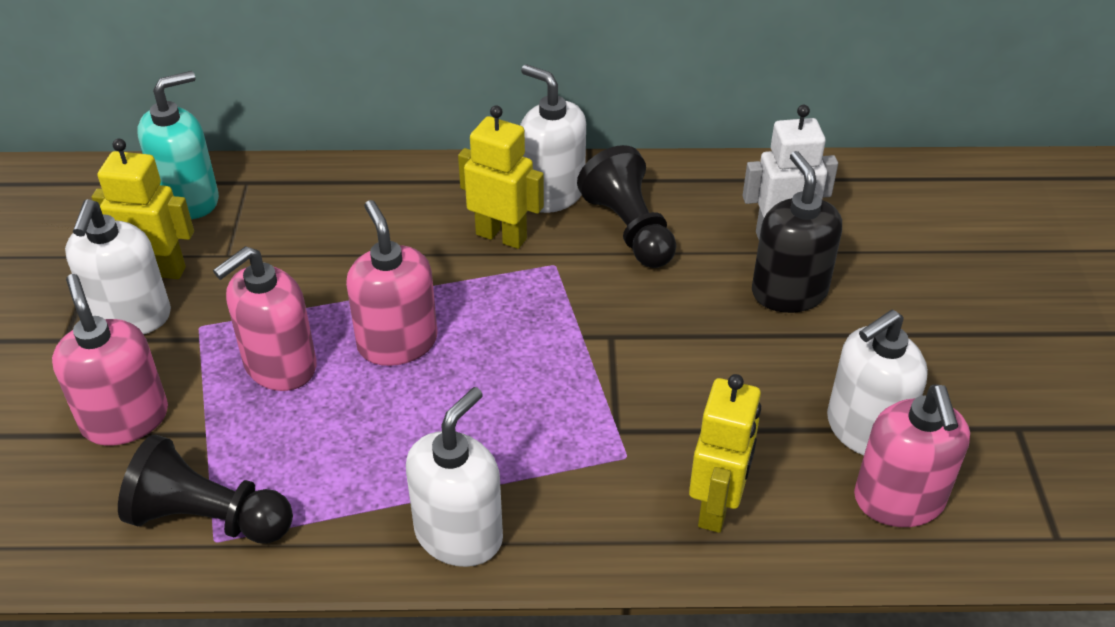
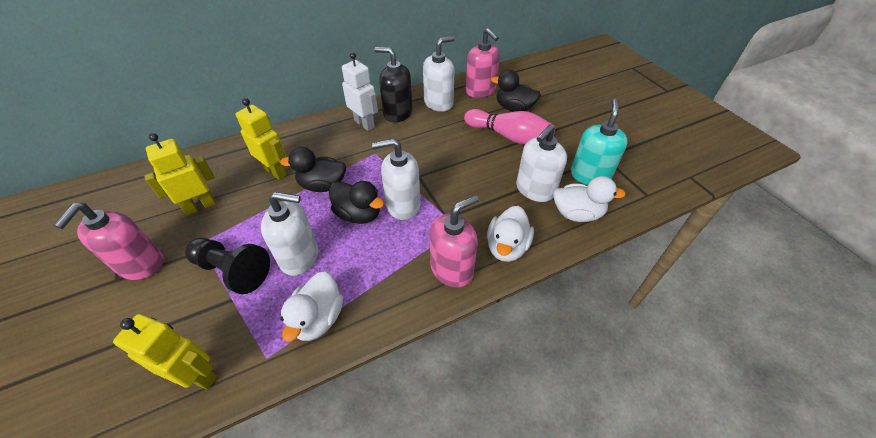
black duck: none = 0 -> [280,147,346,192] [329,181,384,224] [491,70,541,112] = 3
black pawn: [118,435,293,544] [577,145,676,268] = 2 -> [185,238,270,294] = 1
pink bowling pin: none = 0 -> [464,109,555,144] = 1
pink soap dispenser: [52,274,168,446] [213,246,317,391] [346,200,438,366] [854,384,970,527] = 4 -> [54,203,164,280] [430,195,479,288] [465,28,500,98] = 3
white duck: none = 0 -> [280,272,343,342] [487,206,534,262] [553,176,626,222] = 3

